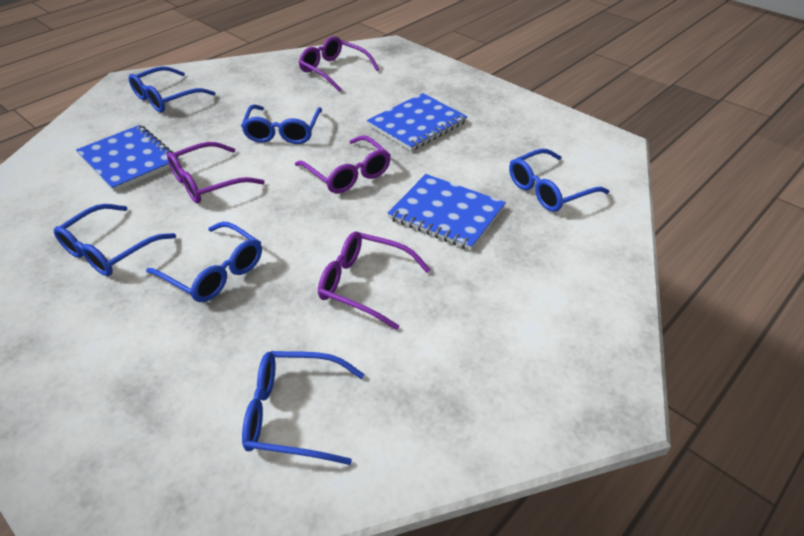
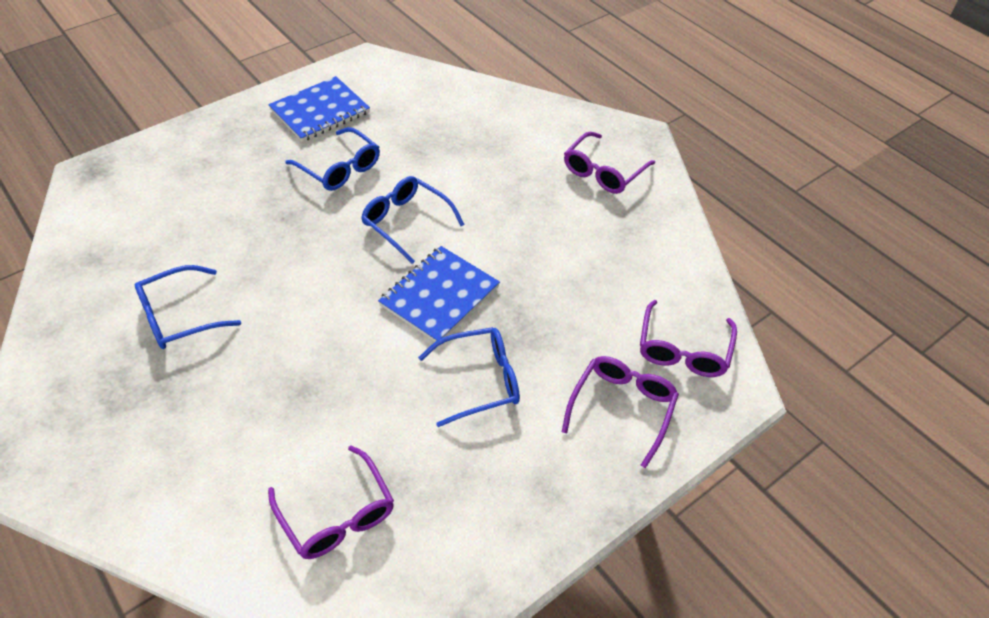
blue glasses: [54,204,176,276] [129,66,215,112] [146,222,262,302] [241,104,322,144] [242,351,365,465] [509,149,609,212] = 6 -> [135,265,241,349] [285,127,380,191] [361,176,465,264] [418,327,520,427] = 4
blue notebook: [76,125,179,192] [367,93,468,151] [387,174,506,250] = 3 -> [268,76,370,142] [378,246,500,342] = 2

